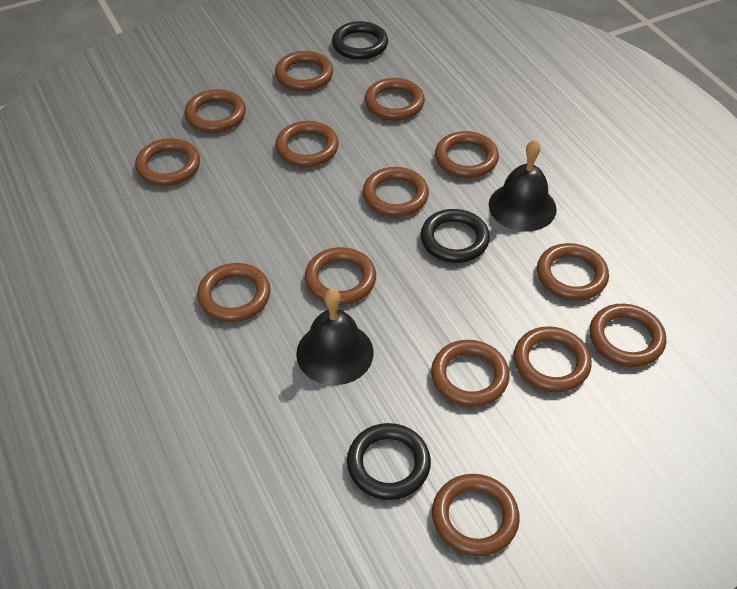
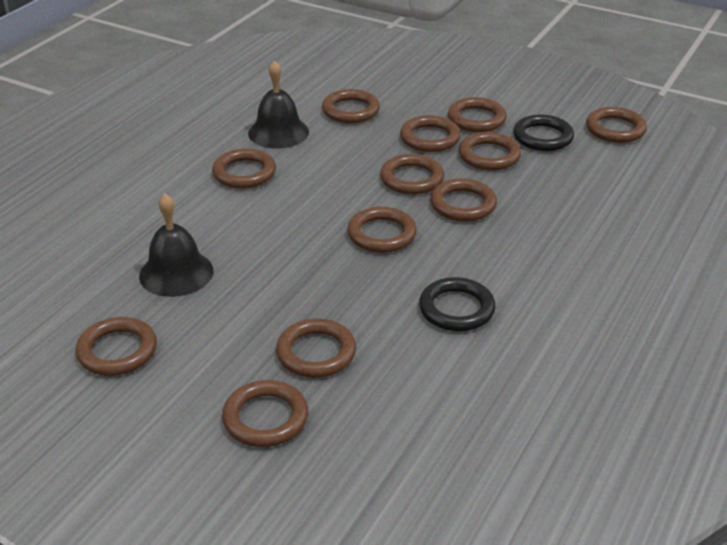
black ring: [332,21,388,60] [347,423,431,500] [421,209,490,263] = 3 -> [419,277,496,331] [513,114,574,151] = 2
brown ring: [135,138,200,186] [185,89,246,133] [197,263,271,322] [275,51,333,91] [275,121,339,167] [305,247,376,305] [363,167,429,217] [365,78,425,120] [431,340,509,407] [432,474,520,557] [435,131,499,178] [514,326,592,392] [537,243,609,301] [590,304,666,367] = 14 -> [75,317,157,376] [212,149,276,189] [222,380,308,447] [276,319,356,378] [322,89,380,123] [347,207,417,253] [380,154,444,195] [400,115,461,152] [430,178,497,222] [448,97,507,132] [459,132,521,171] [586,107,647,143] = 12

